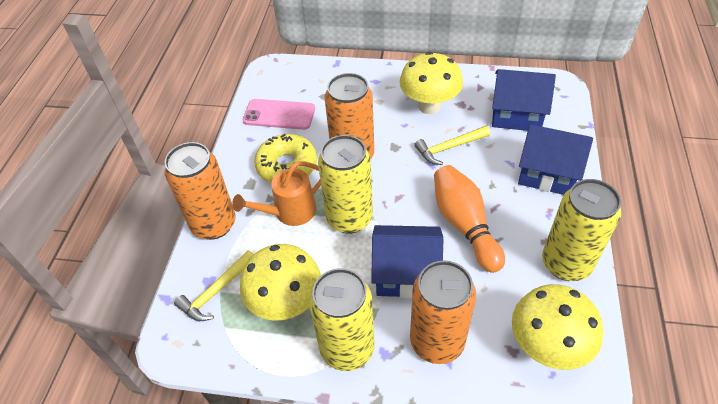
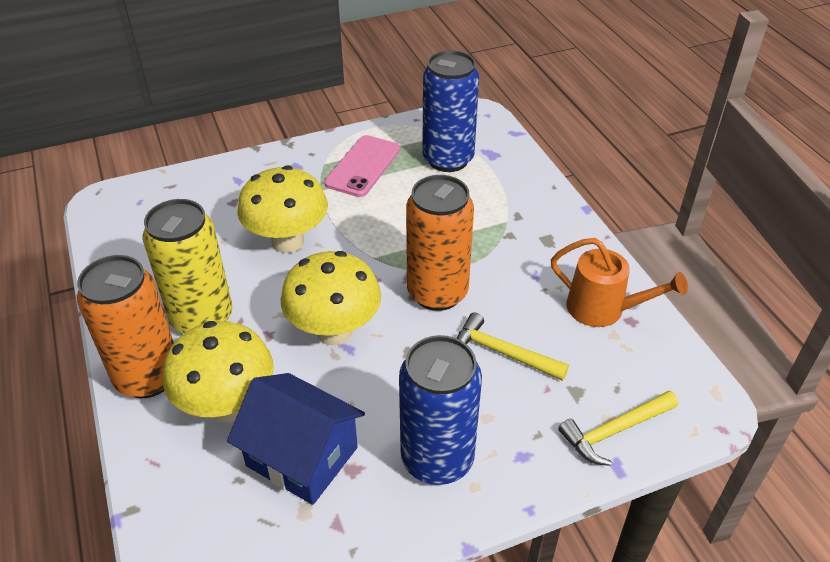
blue can: none = 0 -> [399,335,482,485] [422,50,479,172] = 2
blue house: [371,225,443,298] [492,69,556,131] [518,124,593,195] = 3 -> [227,373,365,505] = 1
orange bowling pin: [434,165,505,273] = 1 -> none = 0
orange can: [165,142,236,240] [325,73,374,158] [410,261,476,364] = 3 -> [77,255,174,398] [406,175,474,311] = 2
yellow can: [309,268,375,371] [318,135,373,234] [542,179,621,281] = 3 -> [143,199,232,333] = 1
yellow donut: [254,134,317,183] = 1 -> none = 0

